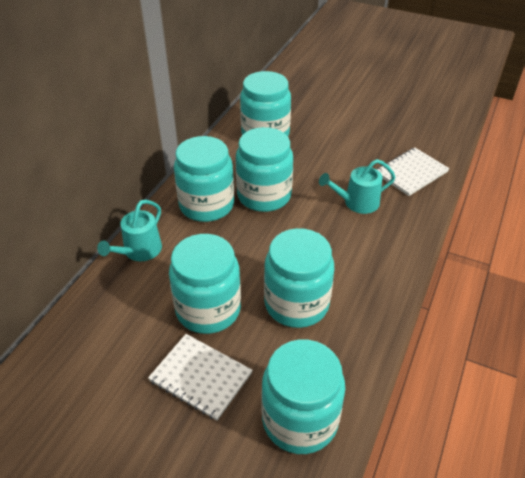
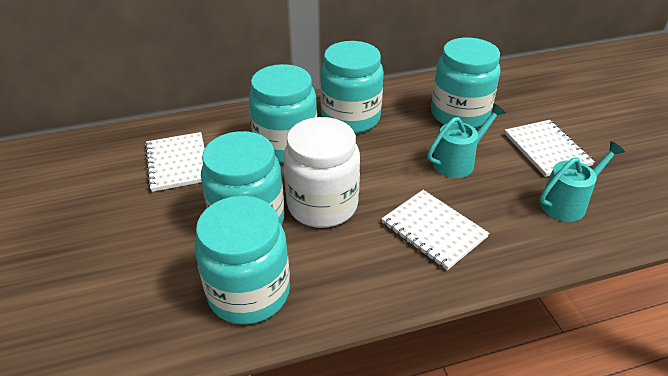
turquoise jar: [169,234,241,334] [174,136,234,222] [236,127,293,212] [240,71,291,136] [261,339,345,454] [264,228,334,328] = 6 -> [195,196,290,325] [201,131,284,226] [249,64,317,163] [320,41,384,134] [431,38,501,128] = 5
white jar: none = 0 -> [283,117,360,228] = 1
white notebook: [148,334,252,421] [377,148,450,196] = 2 -> [145,132,205,192] [382,190,489,270] [504,120,595,177] = 3

